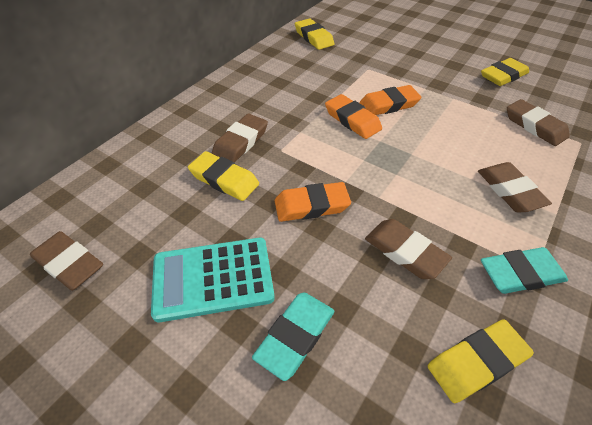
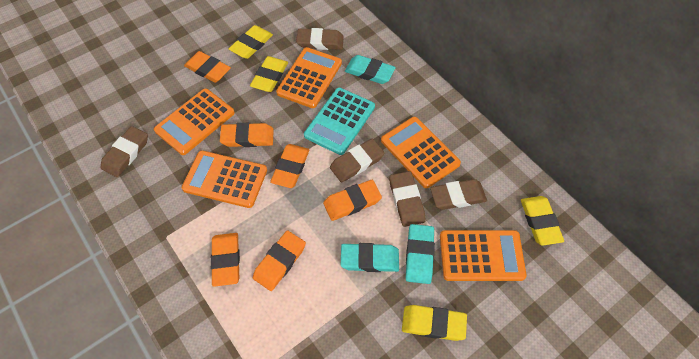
orange calculator: none = 0 -> [154,88,235,155] [182,151,267,208] [276,47,342,108] [381,117,461,188] [440,230,527,281] = 5
orange eraser: [275,182,351,222] [325,94,382,139] [359,85,421,115] = 3 -> [184,51,231,83] [211,233,240,287] [220,123,274,147] [253,230,306,291] [270,144,309,188] [323,180,382,221] = 6
turquoise eraser: [252,292,334,381] [481,247,568,294] = 2 -> [341,243,399,272] [345,55,396,84] [406,224,435,284] = 3

